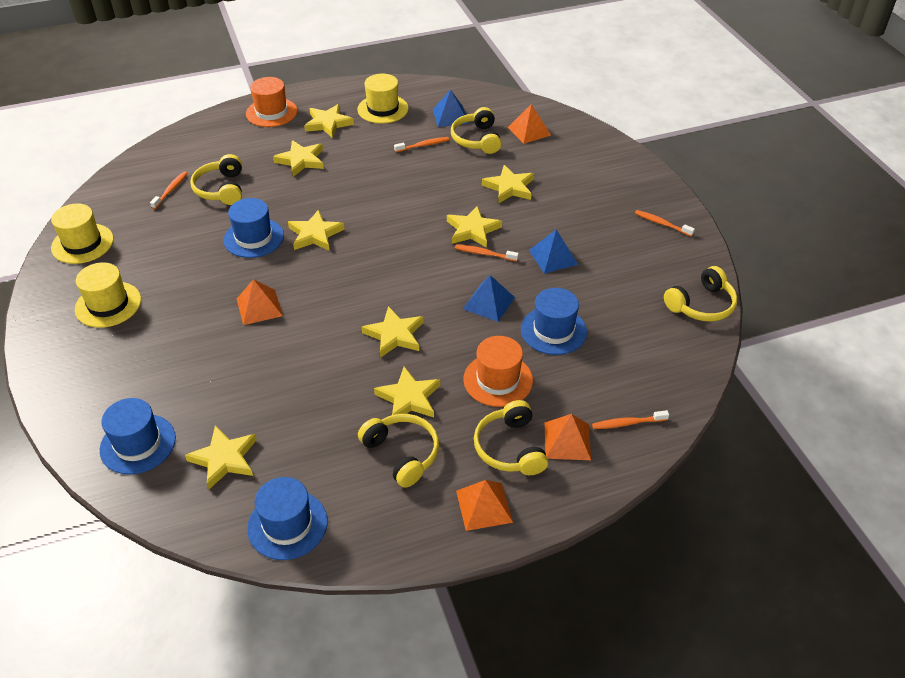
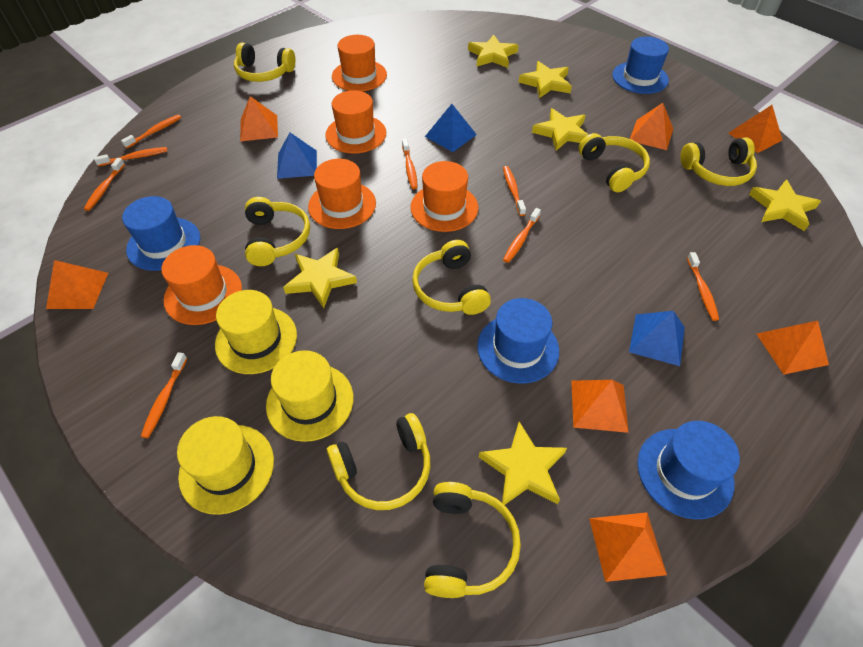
orange hat: [246,77,298,127] [463,336,533,407] = 2 -> [161,245,242,325] [308,159,376,229] [325,90,386,153] [332,35,387,91] [410,161,478,232] = 5
orange pyramid: [237,279,283,325] [456,480,513,531] [508,104,551,144] [545,414,591,460] = 4 -> [46,260,108,309] [240,96,278,142] [571,380,629,433] [589,512,667,582] [630,103,673,150] [728,105,782,153] [757,320,829,375] = 7
orange toothbrush: [150,171,188,209] [394,137,449,152] [455,244,519,261] [592,410,669,429] [635,210,695,237] = 5 -> [84,158,125,211] [94,147,168,166] [121,114,181,149] [141,352,187,438] [402,139,418,189] [503,166,526,216] [503,208,541,263] [687,252,719,321] = 8
yellow headphones: [190,154,242,205] [358,414,439,488] [451,107,502,154] [474,400,548,475] [664,266,738,322] = 5 -> [234,42,295,82] [245,197,310,266] [327,413,431,510] [412,240,491,315] [424,482,521,598] [578,133,650,192] [680,137,757,186] = 7
yellow star: [185,426,257,489] [273,140,324,177] [288,210,345,251] [304,104,354,138] [362,306,424,358] [374,367,440,417] [447,206,502,248] [482,165,534,204] = 8 -> [283,248,357,308] [468,35,519,68] [479,421,567,505] [519,61,572,98] [532,108,589,151] [749,180,821,231] = 6

